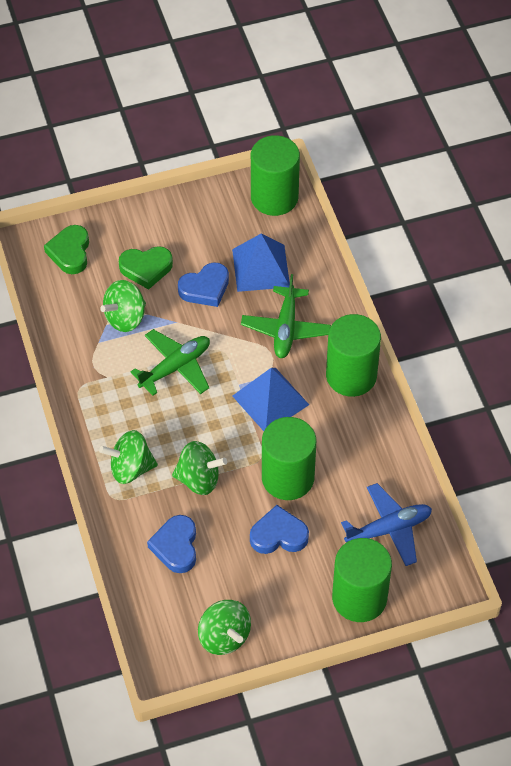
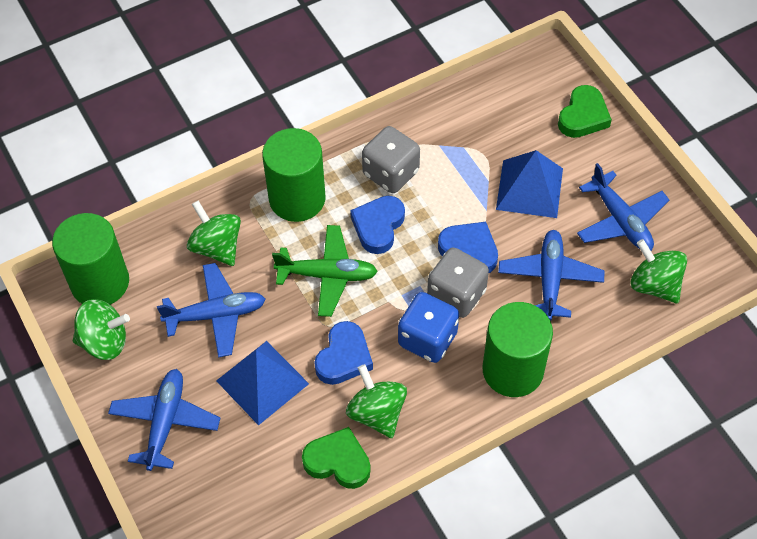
blue dice: none = 0 -> [398,292,459,363] = 1
blue plane: [341,483,432,566] = 1 -> [108,369,220,471] [157,263,265,358] [498,230,604,321] [577,163,669,251] = 4
green cylinder: [251,135,300,216] [262,417,316,500] [326,314,381,397] [332,538,392,622] = 4 -> [52,213,129,305] [262,128,326,222] [483,302,553,397] = 3
green plane: [130,329,210,396] [241,274,331,358] = 2 -> [272,225,378,317] = 1
grey dice: none = 0 -> [362,126,420,193] [427,247,489,318] = 2

